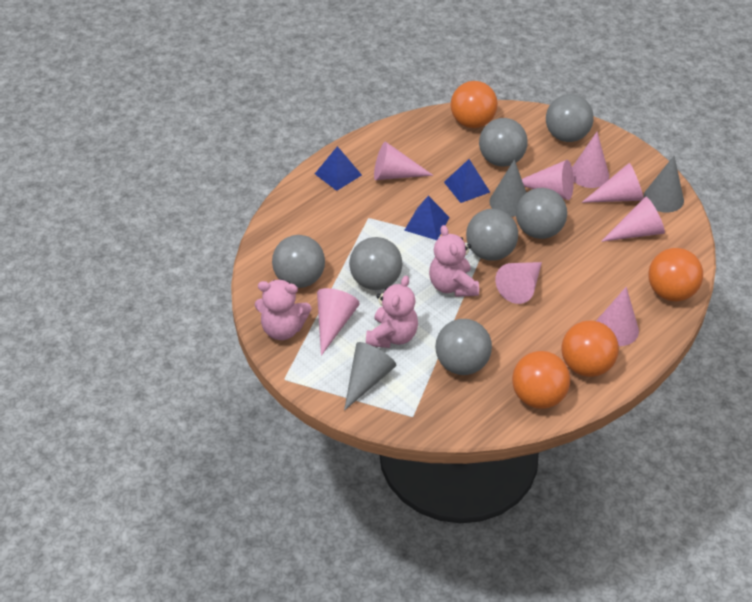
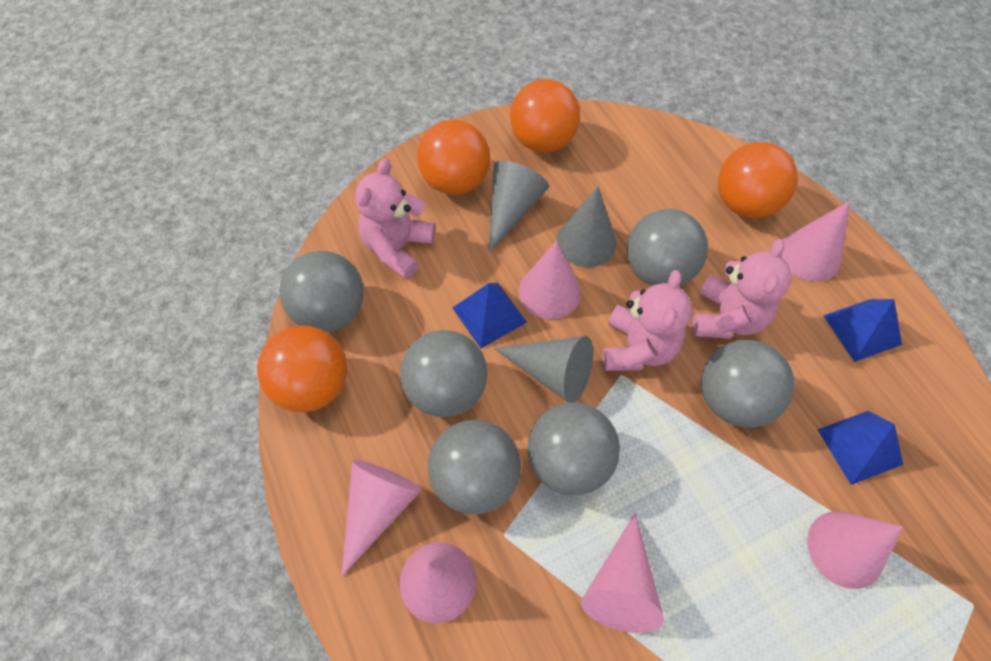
grey ball: [272,235,325,288] [349,237,402,290] [435,319,492,375] [466,209,518,261] [479,118,528,167] [516,188,567,239] [546,94,594,142] = 7 -> [279,251,364,332] [400,330,487,417] [428,420,521,514] [527,402,620,495] [627,209,708,286] [701,340,794,428] = 6
pink cone: [317,288,360,356] [374,142,433,180] [495,262,542,304] [522,160,574,200] [572,132,609,188] [582,163,644,203] [597,287,639,346] [601,197,665,242] = 8 -> [341,460,422,577] [400,542,476,623] [519,240,581,319] [581,513,664,633] [780,201,850,282] [807,511,903,589] = 6

